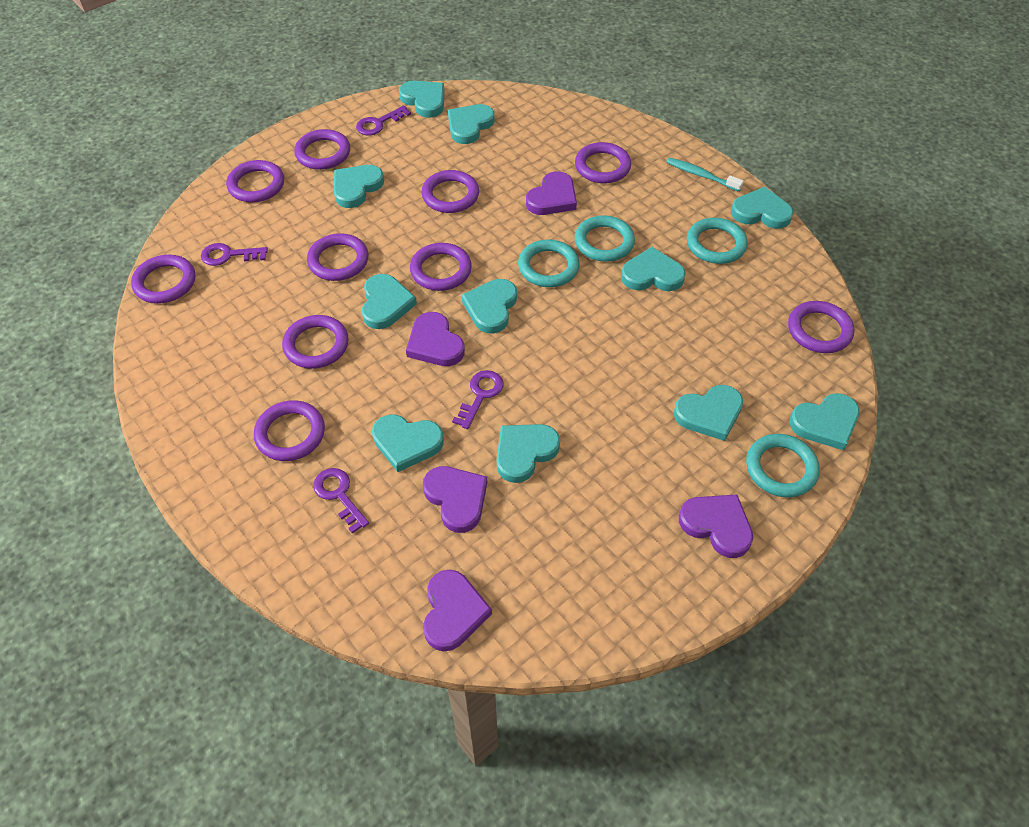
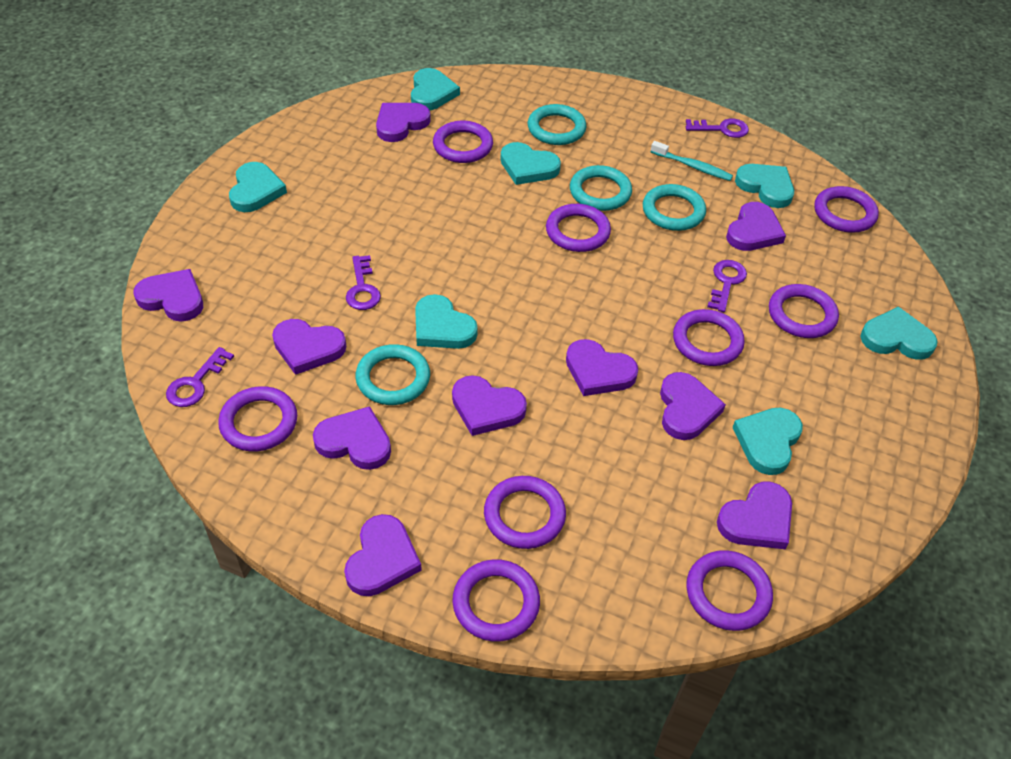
purple heart: [406,312,465,366] [423,466,487,533] [423,570,492,651] [526,171,577,215] [679,494,753,558] = 5 -> [133,269,203,322] [272,319,346,375] [313,406,391,470] [344,514,422,596] [376,103,431,142] [452,375,527,436] [566,339,638,396] [660,372,726,440] [717,481,792,549] [726,202,786,251] = 10
purple ring: [131,255,195,304] [226,160,284,202] [254,400,325,461] [282,315,349,369] [294,129,350,170] [307,233,368,281] [410,243,472,291] [421,170,479,213] [575,142,631,183] [788,301,854,353] = 10 -> [218,386,297,451] [433,121,493,163] [452,559,540,642] [484,476,566,549] [546,204,611,252] [673,309,745,366] [686,550,773,631] [769,284,839,338] [814,186,879,233] = 9
turquoise heart: [334,165,384,208] [362,274,417,329] [372,415,444,472] [399,81,445,118] [448,104,495,144] [461,279,517,334] [497,424,560,483] [621,247,686,291] [674,385,743,441] [731,187,793,229] [789,393,860,450] = 11 -> [229,162,287,212] [411,68,460,111] [415,294,478,349] [500,142,561,185] [732,408,803,475] [735,164,794,208] [860,307,938,360] = 7

